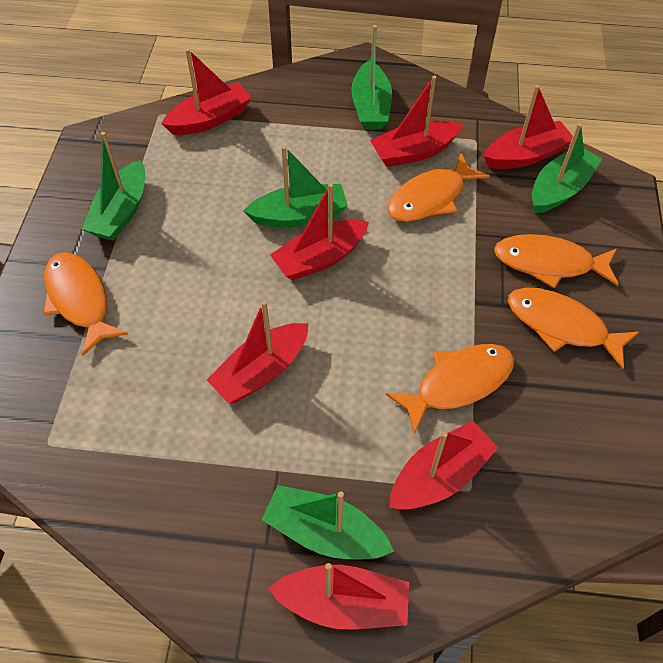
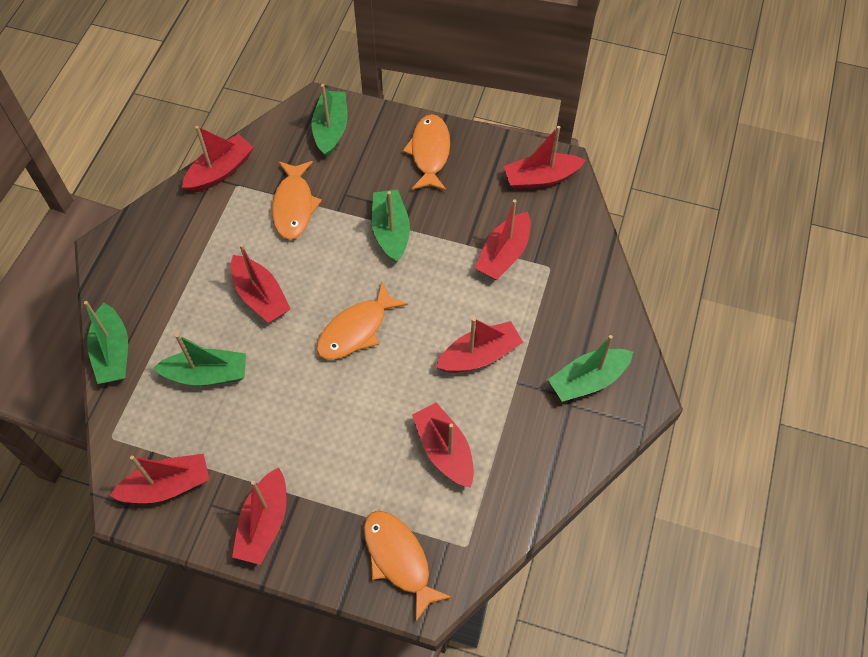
orange fish: [43,252,128,356] [386,344,514,434] [387,153,490,222] [494,234,619,289] [508,288,639,369] = 5 -> [272,161,322,240] [316,282,408,360] [364,511,452,622] [403,114,450,191] = 4
red boat: [161,48,252,135] [207,301,308,404] [268,563,409,630] [270,183,369,280] [370,76,463,167] [389,421,498,509] [484,85,573,169] = 7 -> [110,454,210,503] [182,126,254,193] [231,244,290,323] [232,468,287,565] [412,402,474,488] [436,318,523,373] [475,200,531,280] [504,126,586,190] = 8

